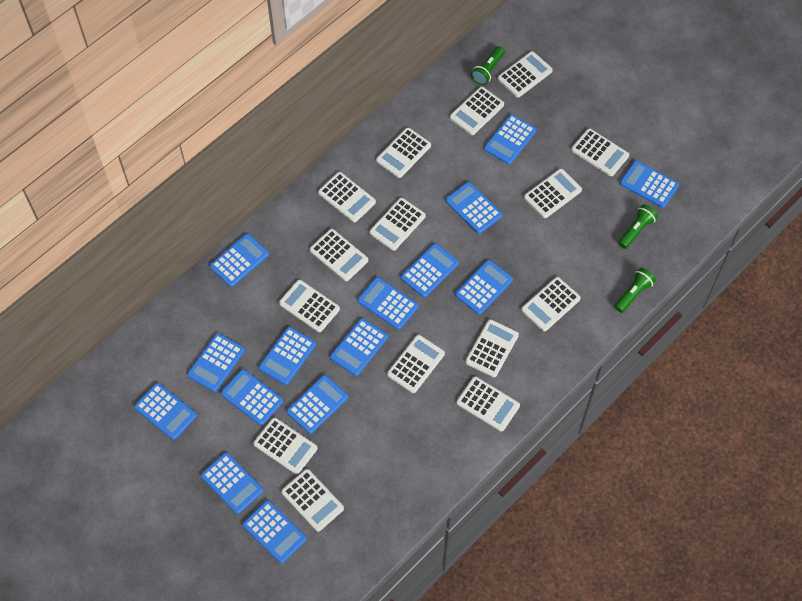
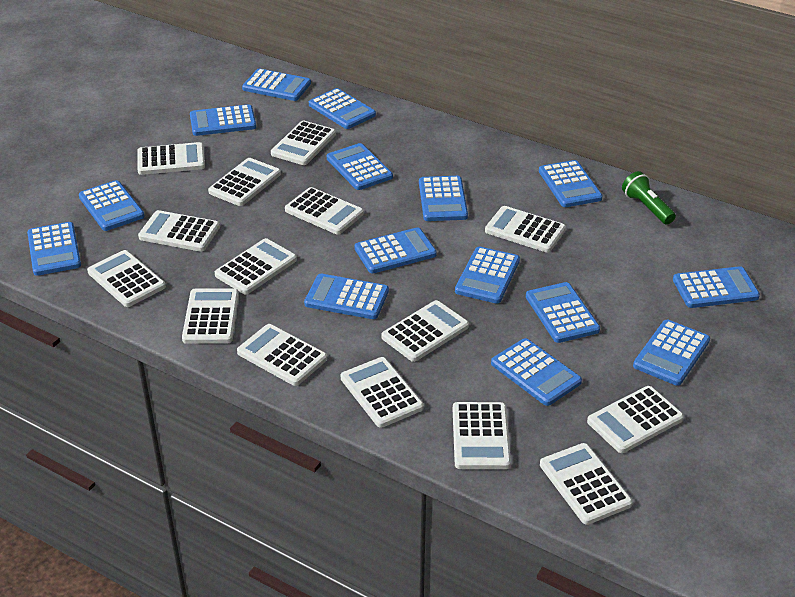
green flashlight: [471,46,505,85] [614,268,656,313] [618,204,658,249] = 3 -> [622,171,676,225] = 1

